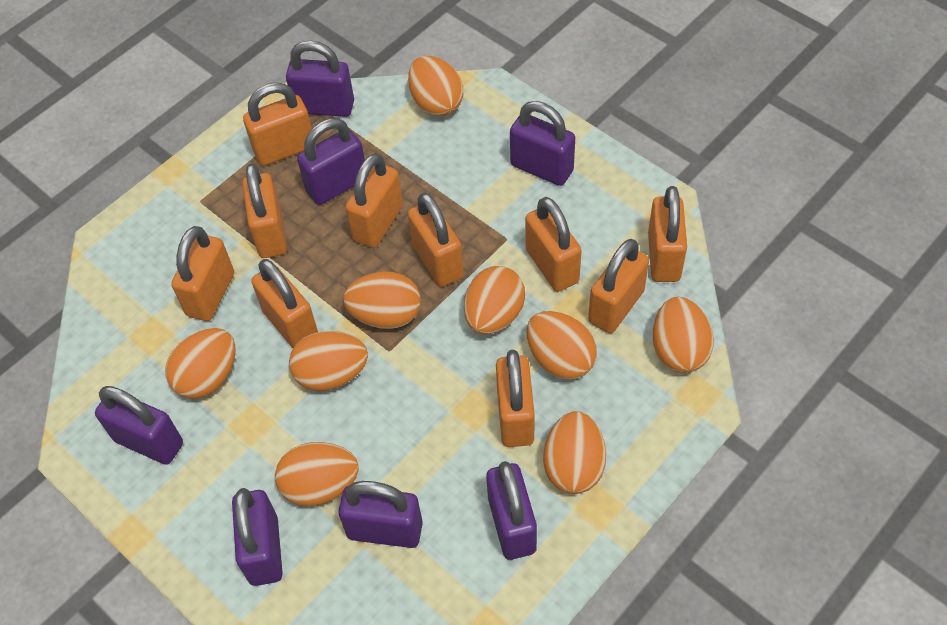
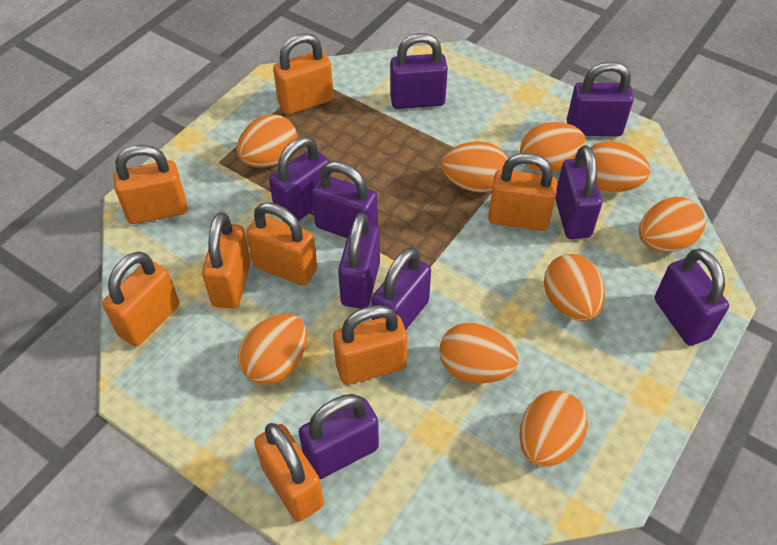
orange padlock: [171,226,234,321] [242,163,287,258] [243,82,312,166] [251,259,318,348] [345,153,403,248] [408,192,464,287] [496,350,534,447] [525,197,582,292] [588,239,649,333] [648,186,687,282] = 10 -> [102,252,179,347] [113,145,187,224] [202,212,251,309] [246,202,317,286] [254,423,324,522] [273,33,333,115] [333,305,408,385] [488,153,557,231] = 8
purple padlock: [95,386,183,465] [232,488,283,586] [286,41,354,117] [297,118,365,205] [339,481,423,548] [486,461,537,560] [510,101,575,186] = 7 -> [269,136,329,223] [299,394,379,479] [312,161,378,238] [338,212,380,309] [371,247,431,330] [390,33,448,109] [555,145,602,239] [567,61,634,136] [655,249,729,346] = 9

